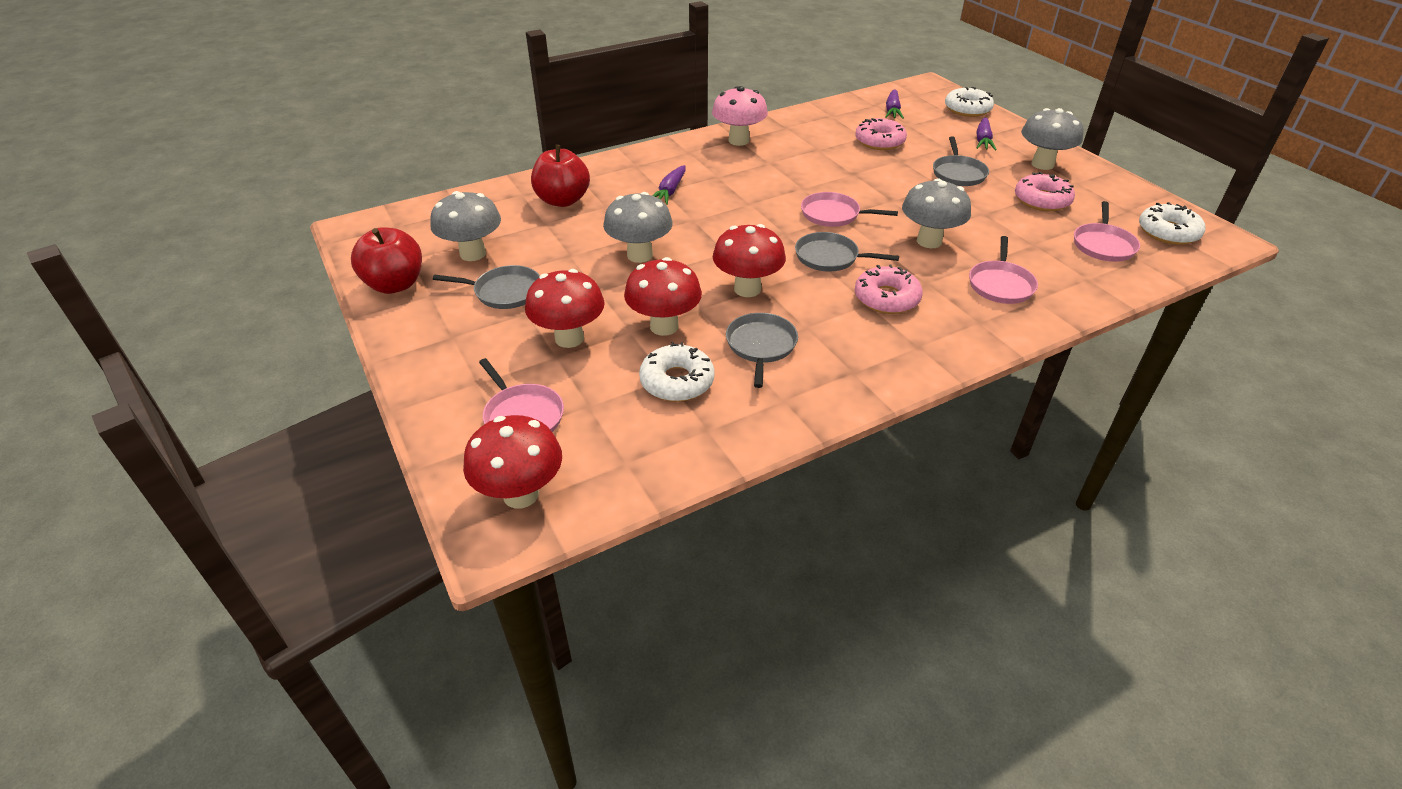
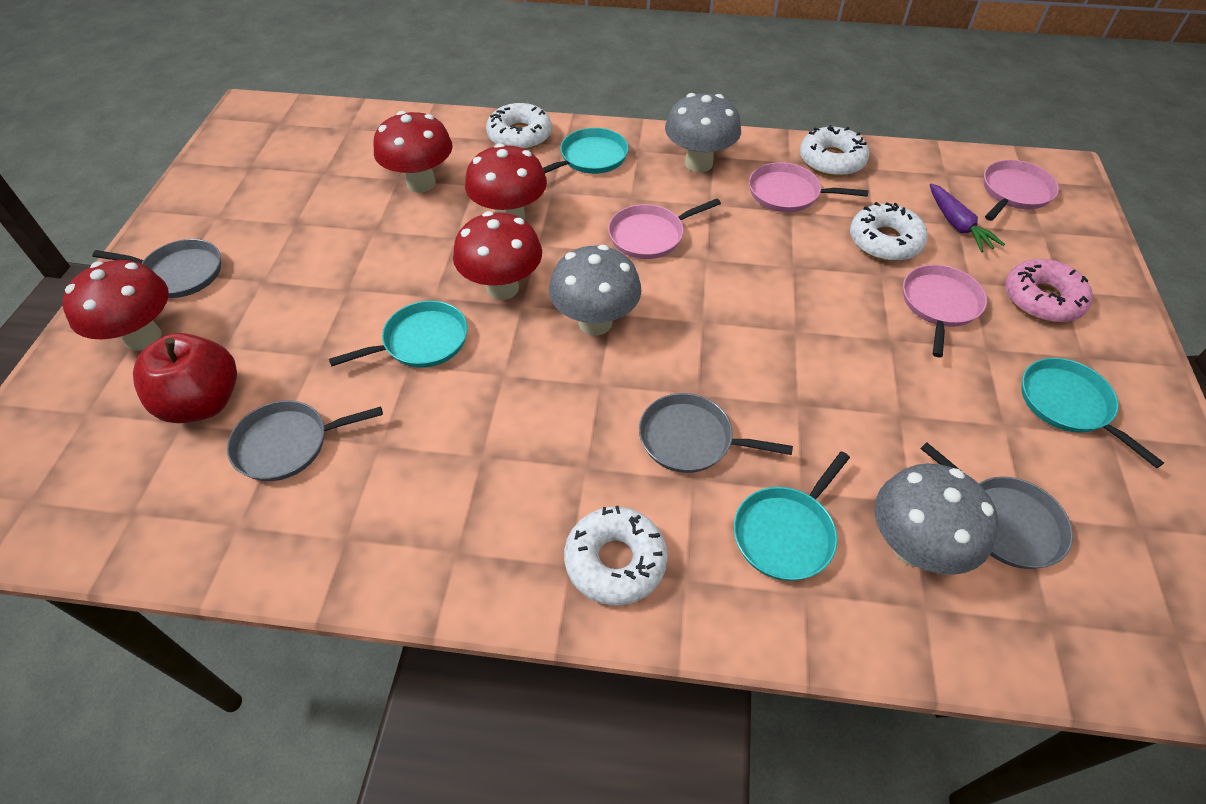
grey mushroom: [430,191,501,261] [603,192,673,263] [902,178,971,248] [1021,108,1084,170] = 4 -> [549,245,641,336] [665,93,741,172] [874,463,998,575] = 3
pink donut: [855,118,907,150] [855,264,923,314] [1015,172,1075,211] = 3 -> [1005,259,1093,322] = 1
pink mushroom: [712,86,768,146] = 1 -> none = 0
purple carrot: [652,165,686,205] [885,89,904,119] [976,117,997,150] = 3 -> [930,183,1005,252] = 1
red apple: [351,227,422,294] [531,145,590,207] = 2 -> [133,333,237,423] = 1
turquoise pan: none = 0 -> [329,301,468,368] [543,128,629,174] [734,451,850,581] [1021,358,1164,468] = 4
white donut: [639,342,715,402] [945,87,994,117] [1139,202,1206,245] = 3 -> [486,103,552,150] [564,506,668,606] [800,125,869,177] [850,202,928,261] = 4

